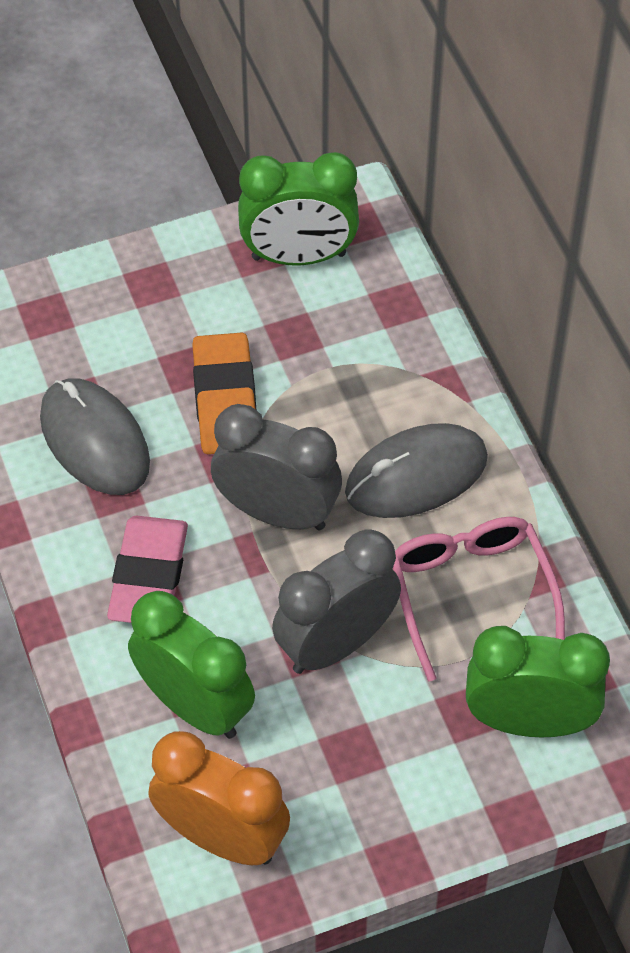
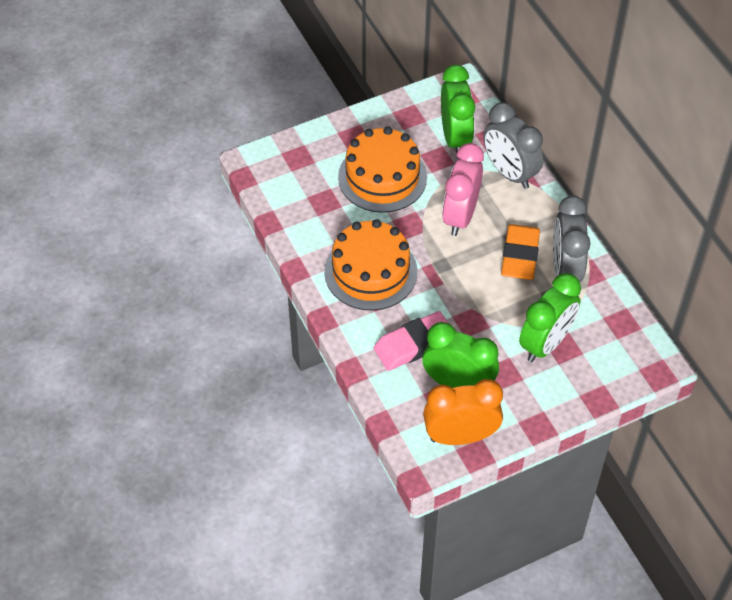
grey mouse: [40,378,150,495] [345,423,488,518] = 2 -> none = 0
orange cake: none = 0 -> [324,219,417,310] [338,127,427,213] = 2
pink clock: none = 0 -> [442,143,484,236] = 1
pink glasses: [393,517,565,682] = 1 -> none = 0

